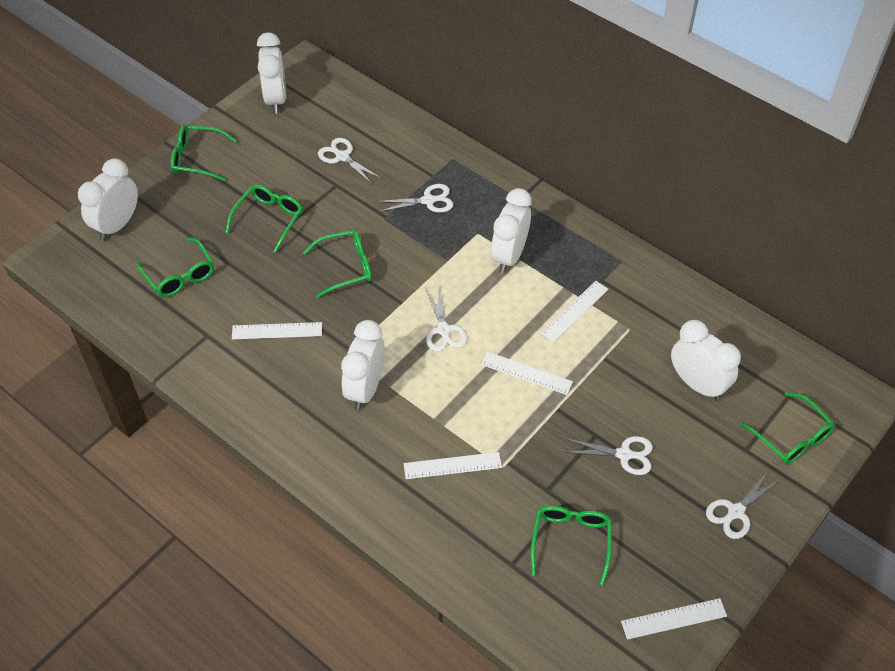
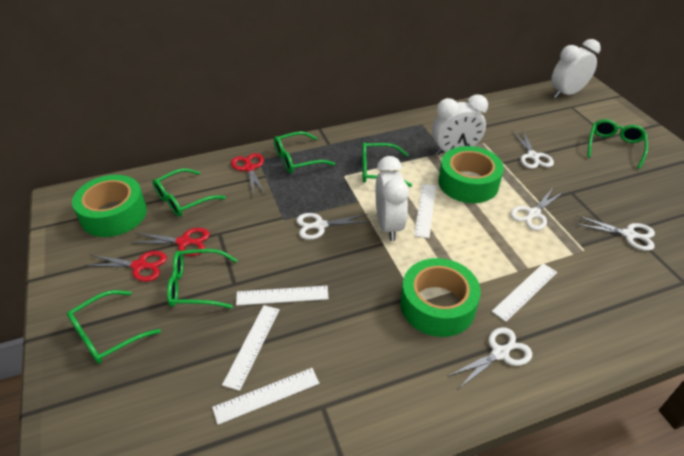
green tape: none = 0 -> [72,175,147,237] [401,258,481,337] [438,146,504,203] = 3
red scissors: none = 0 -> [85,251,167,282] [132,228,210,256] [231,153,265,196] = 3
white clock: [78,158,138,241] [257,32,286,114] [341,320,385,410] [491,188,532,273] [671,320,741,401] = 5 -> [375,156,409,241] [432,94,488,155] [551,39,601,98] = 3

